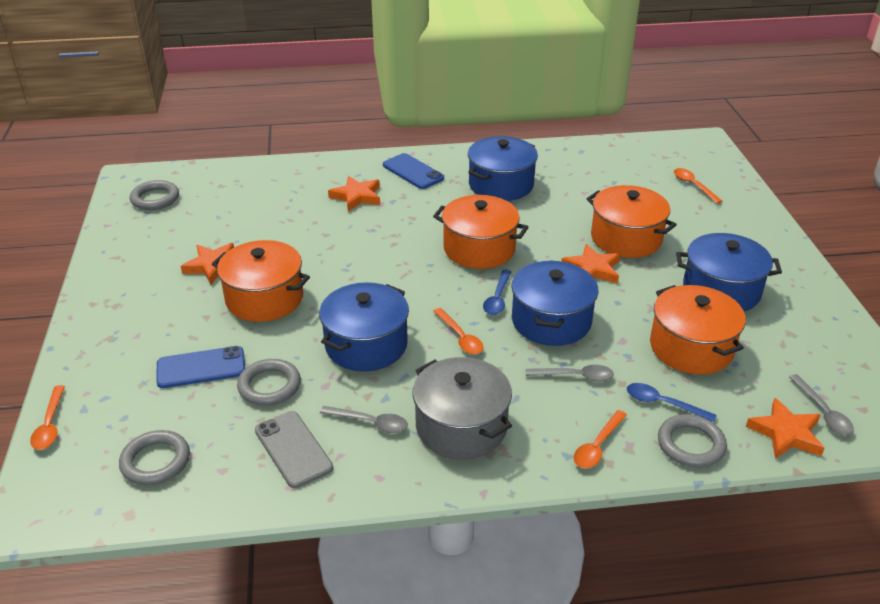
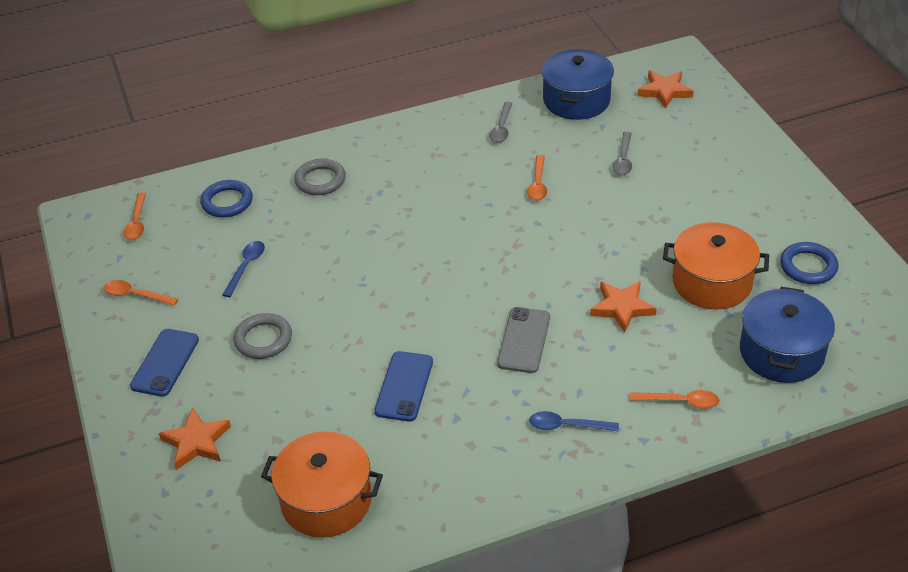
blue pot: [319,282,409,371] [468,136,538,201] [511,260,598,346] [676,233,782,311] = 4 -> [541,49,614,120] [740,287,835,383] = 2
blue ring: none = 0 -> [200,180,253,217] [780,242,838,284] = 2
grey pot: [412,357,512,460] = 1 -> none = 0
grey ring: [119,430,190,486] [130,180,179,210] [237,359,301,406] [658,414,727,468] = 4 -> [233,313,292,359] [294,159,346,195] = 2
grey spoon: [320,406,408,433] [526,365,614,382] [789,374,854,435] = 3 -> [489,102,513,143] [612,132,632,175] = 2
orange pot: [212,240,310,322] [433,195,528,269] [587,185,677,258] [650,285,746,374] = 4 -> [261,431,383,538] [663,222,769,310] = 2
orange star: [181,243,234,285] [328,176,380,211] [561,244,620,283] [746,398,824,459] = 4 -> [159,407,231,470] [590,281,657,333] [638,71,693,109] = 3

